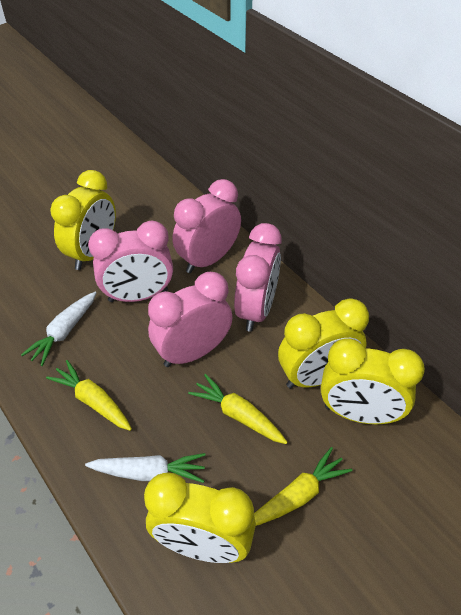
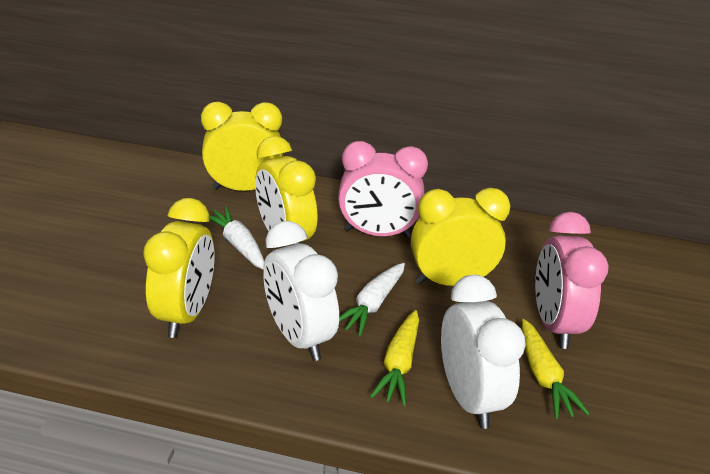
pink clock: [88,220,173,302] [148,272,233,367] [173,179,241,273] [234,223,282,332] = 4 -> [338,141,428,238] [535,212,609,349] = 2
white clock: none = 0 -> [263,221,339,361] [441,275,526,429] = 2
yellow carrot: [46,360,132,431] [188,374,287,444] [254,447,352,526] = 3 -> [370,310,419,406] [522,319,590,419] = 2

